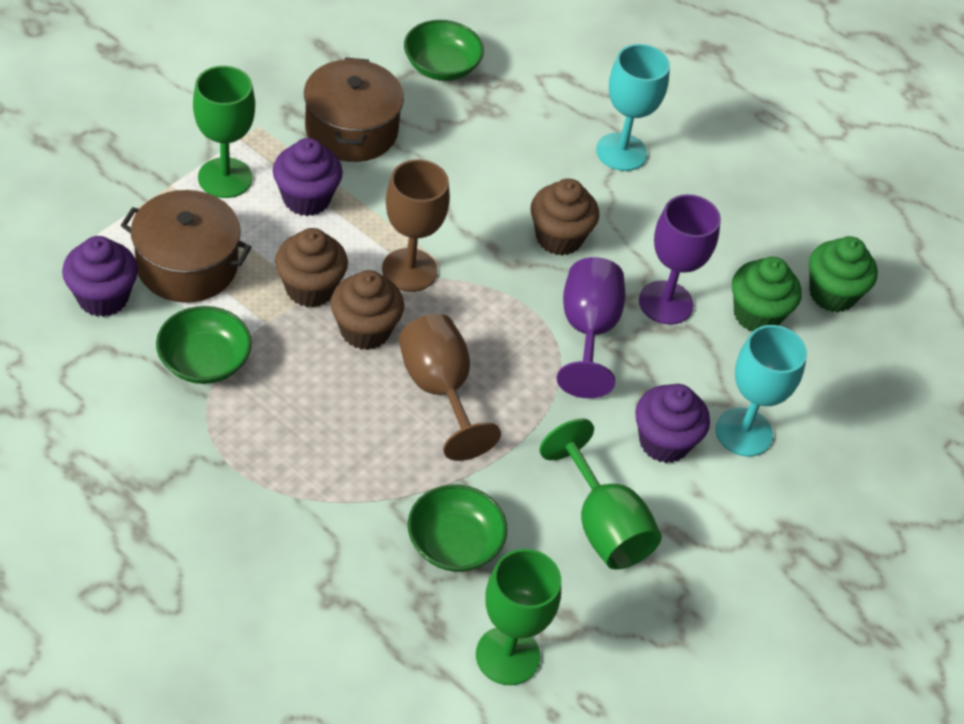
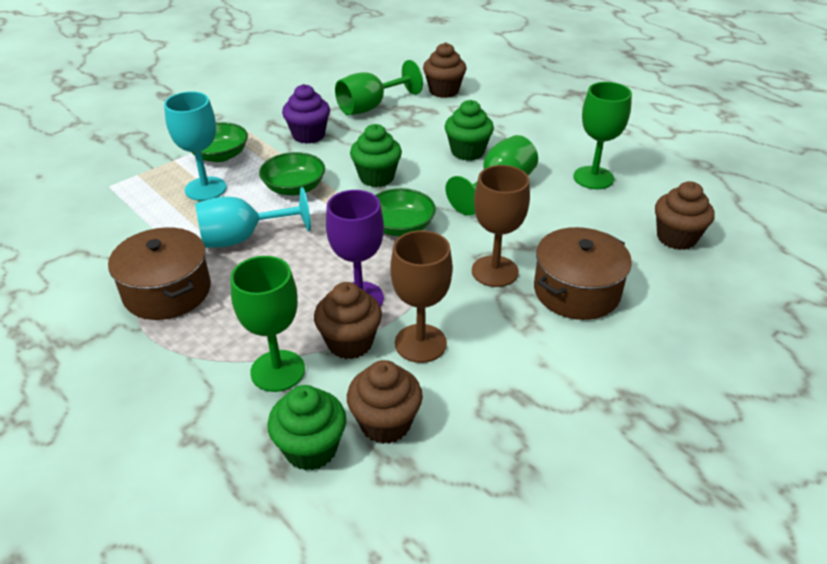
brown cupcake: [275,228,348,307] [330,270,404,350] [531,178,599,256] = 3 -> [314,282,382,359] [347,360,423,444] [423,42,466,98] [655,181,715,250] = 4
green cupcake: [732,257,801,331] [809,236,878,312] = 2 -> [267,385,346,471] [350,124,402,187] [445,100,494,161] = 3
green goblet: [193,66,255,198] [476,549,561,685] [539,419,662,570] = 3 -> [230,256,305,392] [335,60,423,115] [446,135,538,216] [573,82,632,189] = 4
purple cupcake: [62,236,138,317] [273,138,343,216] [635,384,710,463] = 3 -> [282,84,330,144] = 1
purple goblet: [557,257,625,398] [639,194,721,325] = 2 -> [326,190,384,307] = 1

